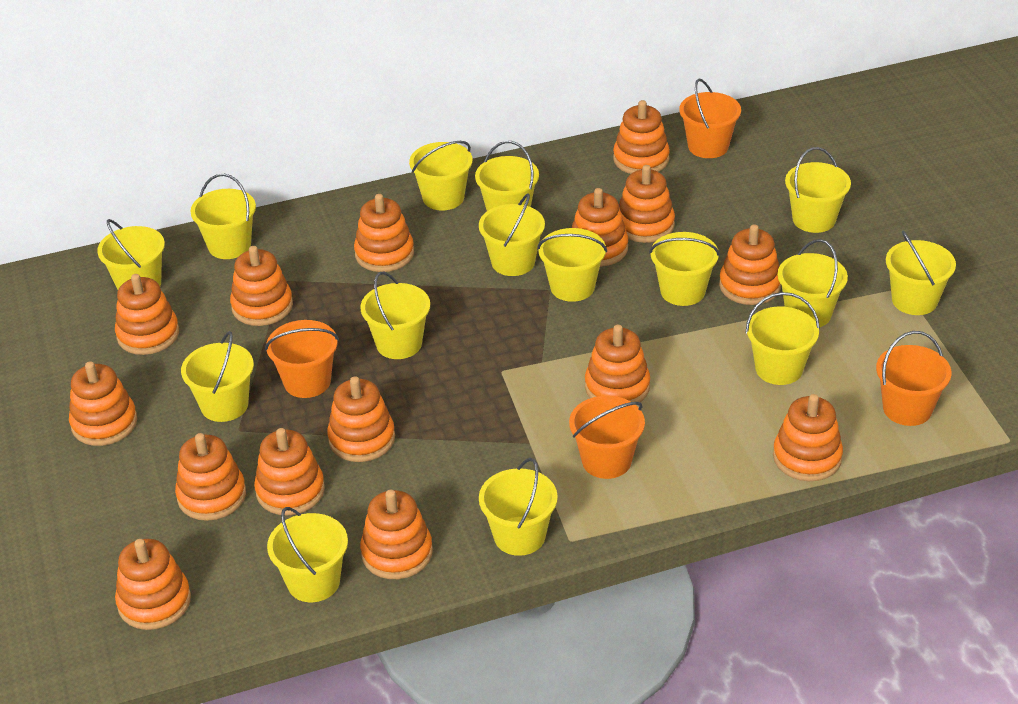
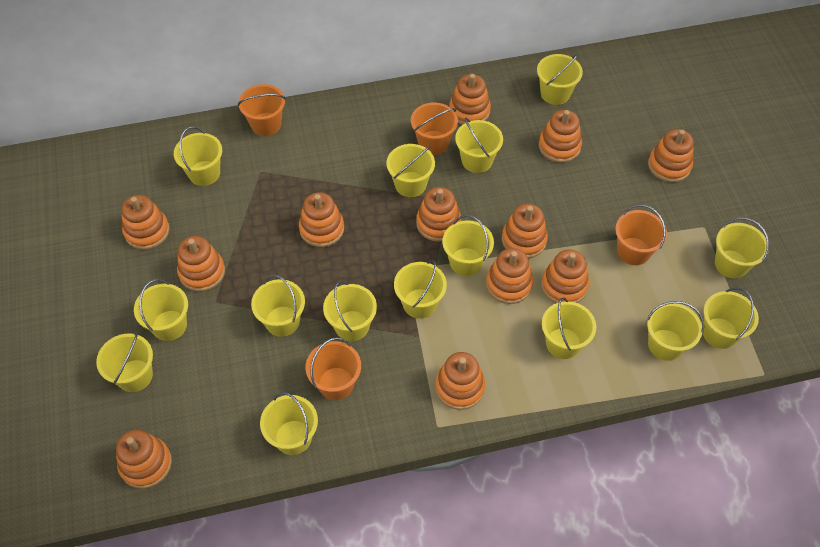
orange stacking toy: [69,361,137,446] [115,274,179,355] [115,539,191,630] [175,433,246,521] [230,246,293,326] [254,428,325,516] [327,376,395,462] [354,194,414,272] [360,490,433,579] [572,188,628,267] [585,325,650,402] [613,100,670,174] [619,165,675,243] [719,224,781,305] [773,394,843,481] = 15 -> [116,430,172,489] [121,195,170,250] [177,236,225,292] [299,192,344,247] [416,187,461,242] [435,352,485,410] [449,74,491,125] [486,248,533,304] [502,204,548,258] [539,110,582,163] [541,250,589,303] [648,129,694,182] = 12

